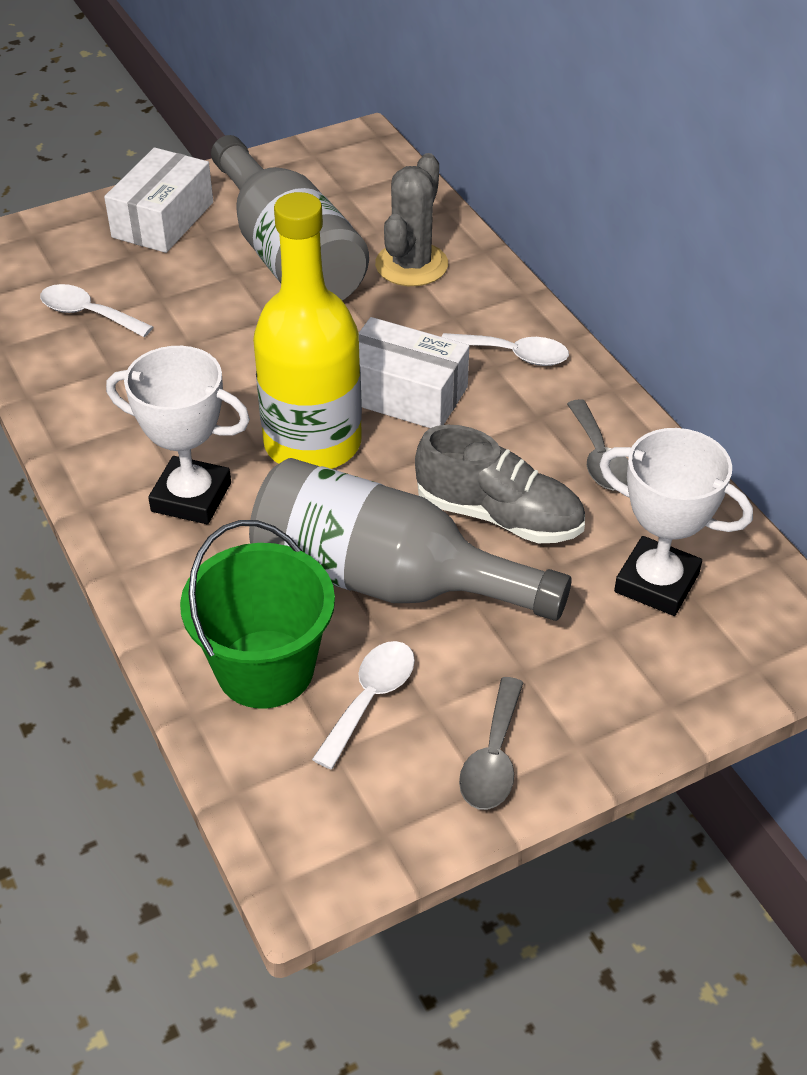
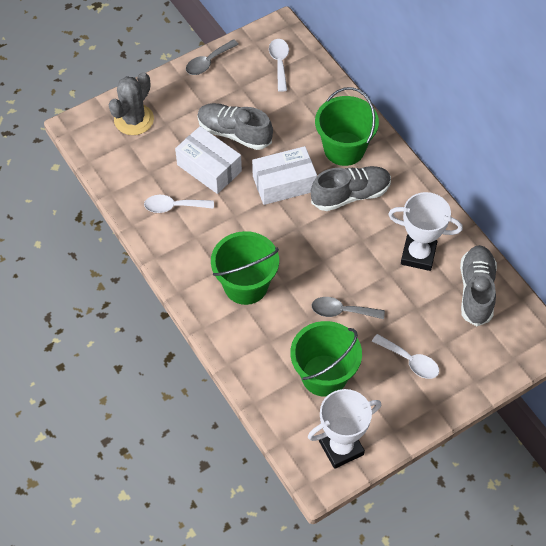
green bucket: [180,520,335,709] = 1 -> [211,231,279,305] [290,321,362,397] [315,87,379,166] = 3
grey bottle: [211,135,369,301] [249,458,572,621] = 2 -> none = 0
grey shoe: [415,425,585,543] = 1 -> [197,103,273,150] [311,166,391,211] [460,245,497,326] = 3
yellow bottle: [253,192,362,469] = 1 -> none = 0

